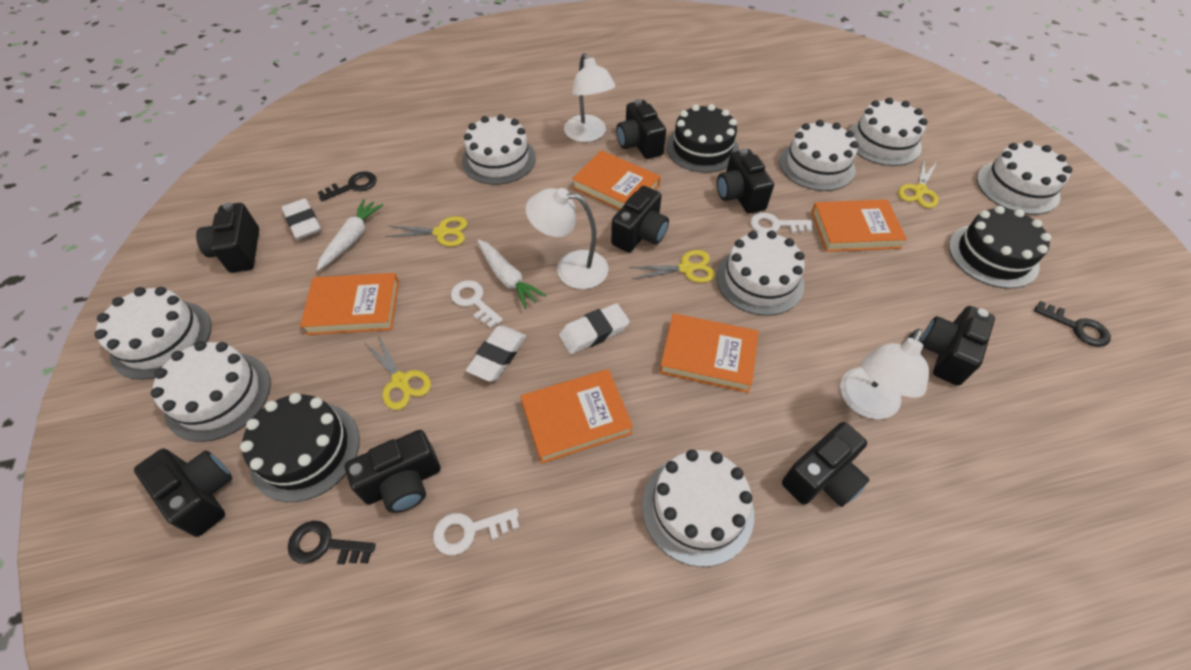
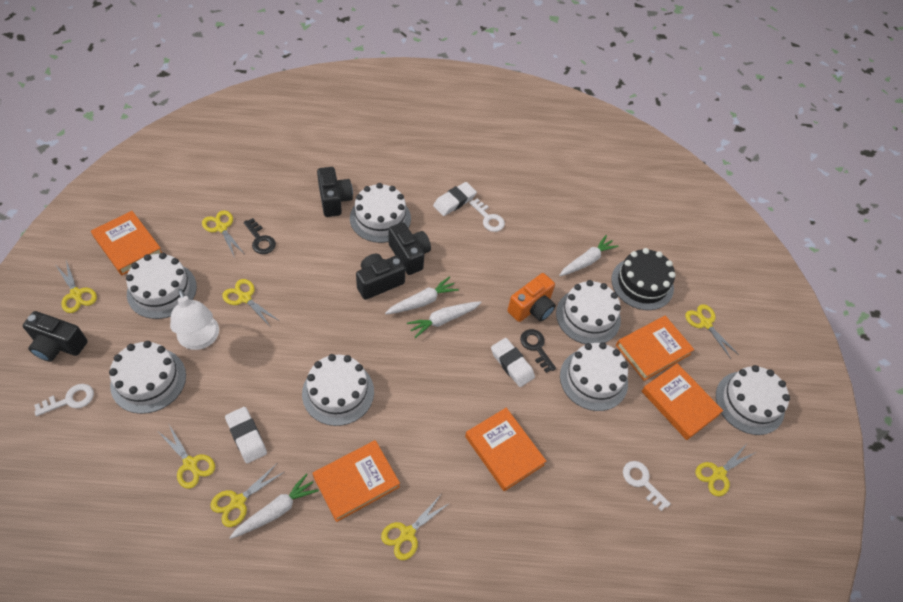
black cake: [240,393,359,502] [666,104,739,173] [949,206,1051,289] = 3 -> [611,248,676,310] = 1
black camera: [134,449,232,537] [196,202,259,273] [345,430,441,513] [611,186,669,252] [616,99,666,159] [717,148,774,214] [782,422,870,507] [920,306,995,386] = 8 -> [23,311,88,362] [317,167,353,217] [356,254,405,300] [389,222,431,275] = 4
black key: [288,521,376,565] [318,171,377,201] [1034,301,1111,347] = 3 -> [244,218,276,254] [520,329,556,373] = 2
orange camera: none = 0 -> [508,273,556,322] = 1
white cake: [95,287,212,380] [151,341,271,442] [462,114,536,185] [642,449,754,567] [716,231,805,316] [779,120,858,191] [849,98,927,166] [977,141,1072,215] = 8 -> [109,341,186,414] [126,253,197,319] [302,354,374,426] [350,183,411,243] [556,280,621,344] [560,342,628,411] [716,365,790,435] = 7
white carrot: [316,199,383,271] [477,239,546,309] = 2 -> [229,473,319,539] [385,276,459,314] [407,301,482,338] [559,235,619,276] = 4
white lamp: [526,188,608,289] [564,53,615,142] [840,328,929,419] = 3 -> [170,289,219,350] = 1
yellow scissors: [364,335,431,410] [385,216,467,246] [629,250,715,283] [898,160,938,208] = 4 -> [57,260,97,313] [160,425,215,489] [202,210,244,258] [210,465,284,527] [222,279,278,326] [381,495,450,560] [685,304,739,359] [695,445,756,496] = 8

